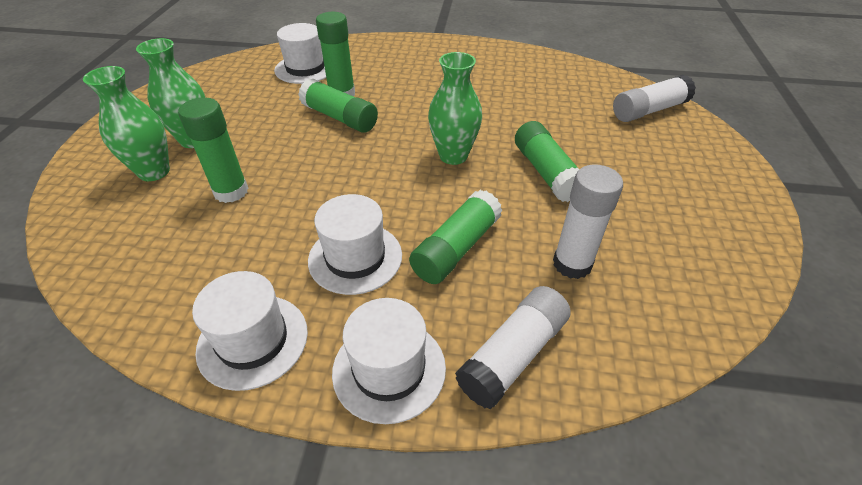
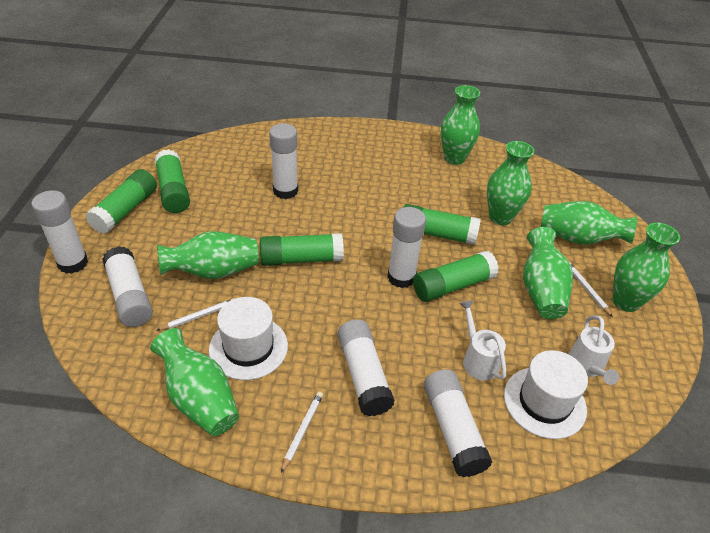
green vase: [83,66,170,181] [136,38,205,148] [428,52,482,165] = 3 -> [150,328,239,436] [157,231,259,279] [441,85,480,165] [487,141,534,225] [523,227,573,319] [541,201,637,245] [613,223,680,312] = 7
white glue stick: [455,286,571,409] [553,165,623,279] [613,75,696,122] = 3 -> [31,190,88,274] [102,246,153,327] [269,124,298,199] [338,319,395,416] [387,207,426,288] [424,369,492,477] = 6
white hat: [192,271,308,391] [274,23,326,84] [308,194,402,295] [332,298,446,424] = 4 -> [209,297,288,380] [504,350,588,439] = 2
white pencil: none = 0 -> [156,298,235,331] [281,392,323,473] [569,262,613,317] = 3
white watering can: none = 0 -> [459,300,506,381] [568,315,619,385] = 2

